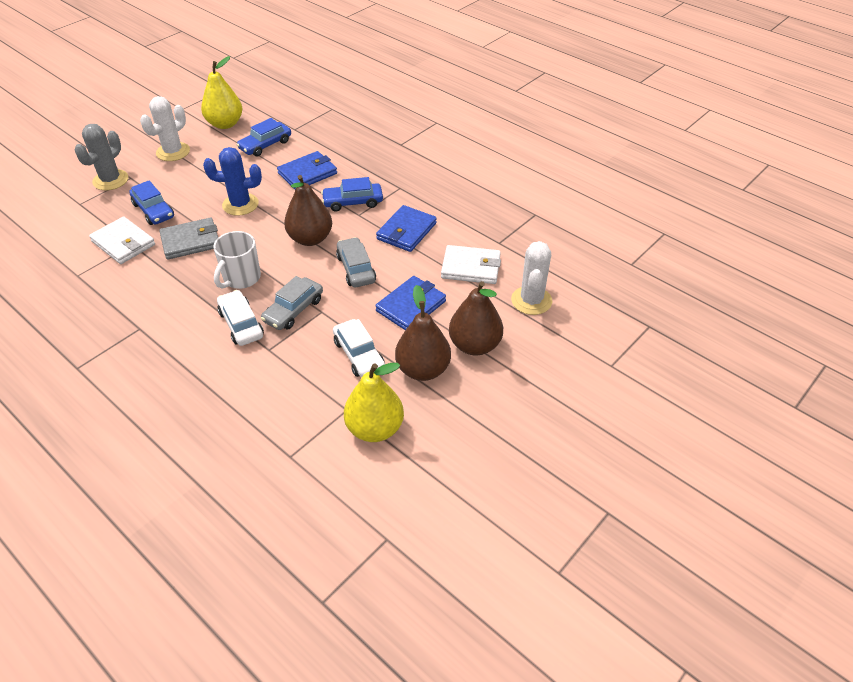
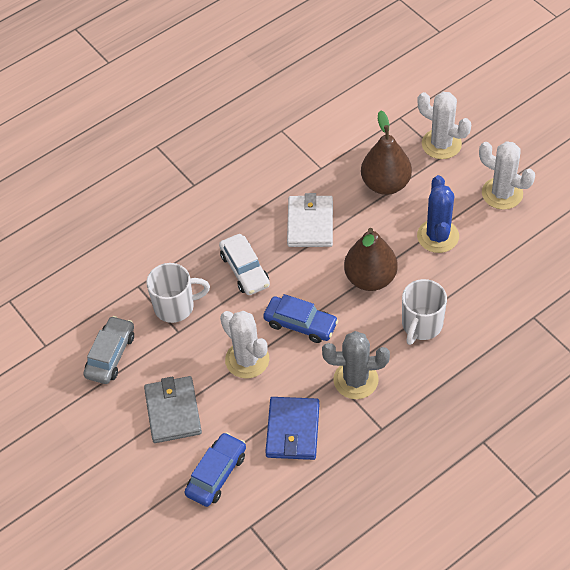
blue car: [129,180,174,225] [236,118,291,157] [321,177,383,212] = 3 -> [184,432,246,507] [263,294,339,343] = 2
blue wallet: [277,151,337,189] [375,276,446,330] [376,205,437,252] = 3 -> [265,397,320,460] = 1
brown pear: [284,175,332,246] [395,285,451,381] [449,281,503,356] = 3 -> [344,228,398,291] [361,110,412,195] = 2
grey car: [261,276,323,330] [336,237,376,287] = 2 -> [83,316,134,384] = 1
white cactus: [140,96,190,161] [511,241,552,315] = 2 -> [220,311,269,379] [417,92,471,159] [479,141,535,210] = 3
white car: [217,290,264,346] [333,319,385,378] = 2 -> [219,234,270,295] = 1
white mug: [213,231,261,289] = 1 -> [147,263,210,323] [402,279,447,345] = 2
white wallet: [89,217,155,264] [441,245,501,284] = 2 -> [287,193,333,247] = 1
yellow pear: [201,56,242,129] [344,363,404,442] = 2 -> none = 0

